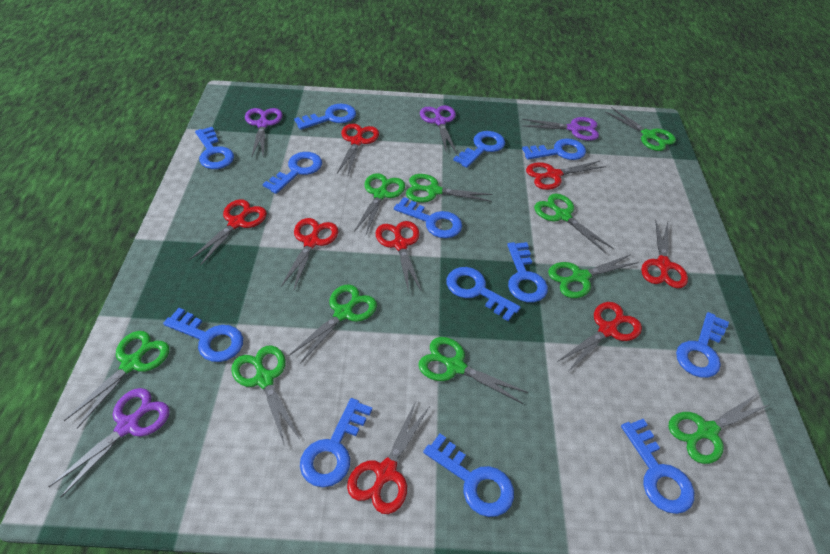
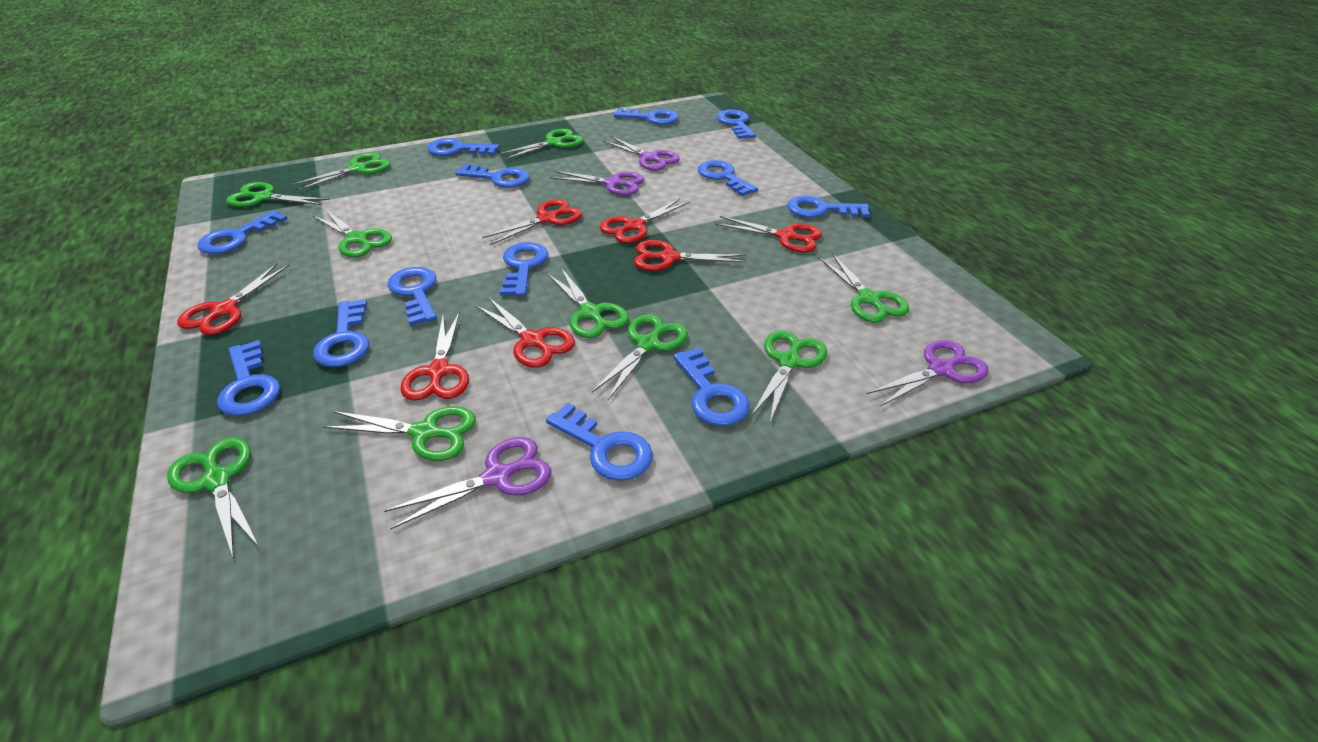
red scissors: [189,199,267,266] [281,218,338,289] [337,123,379,175] [347,401,430,514] [375,221,422,293] [526,160,606,190] [557,302,642,372] [641,219,688,288] = 8 -> [177,263,290,335] [400,312,469,401] [475,297,575,368] [482,199,582,245] [600,199,689,243] [634,240,746,271] [715,216,822,252] = 7

